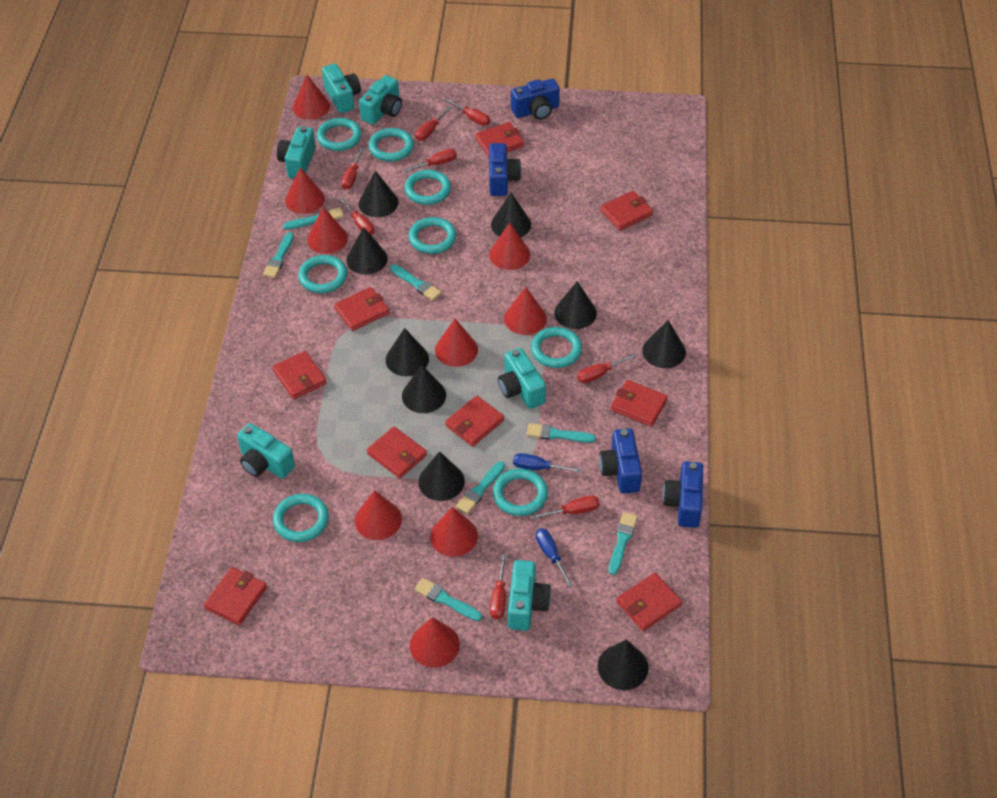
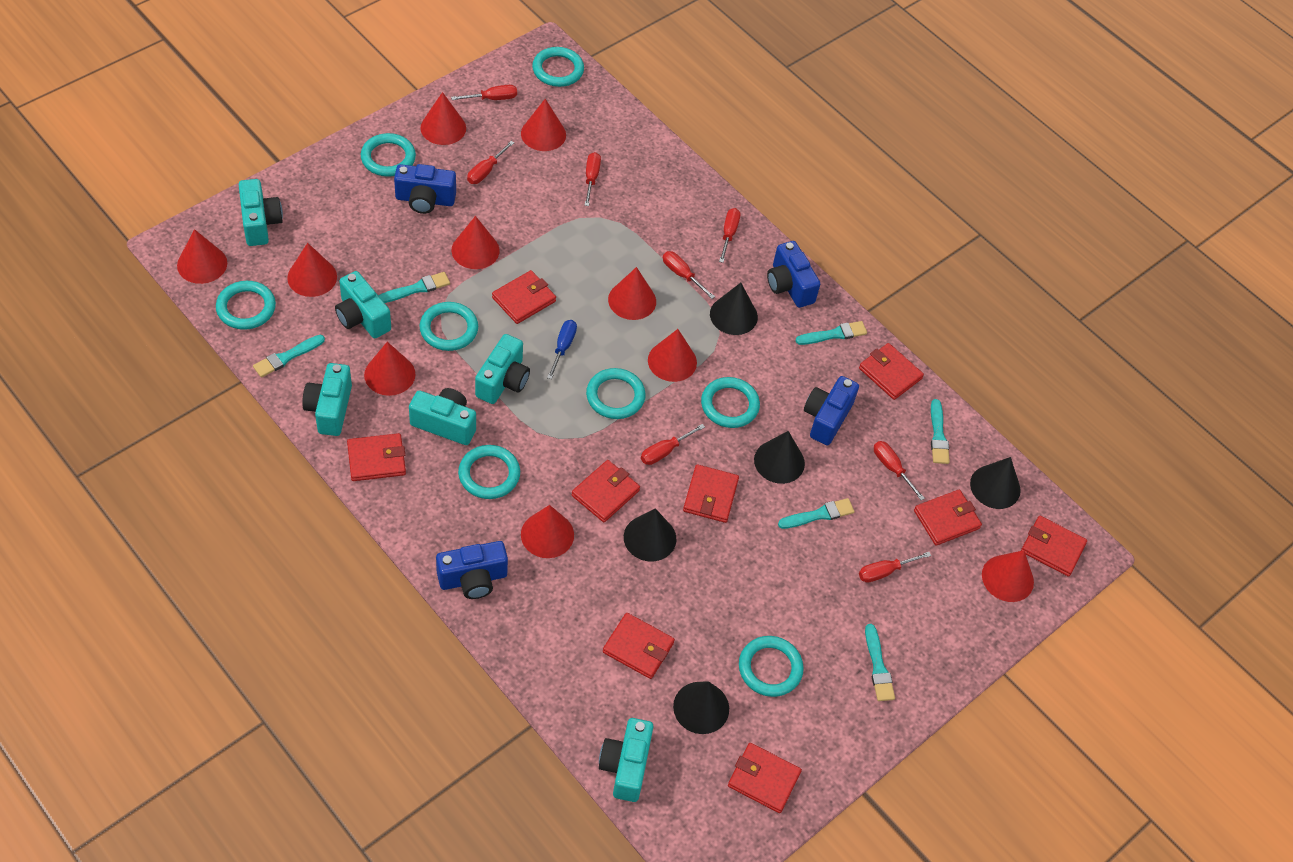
black cone: [347,227,388,274] [359,171,398,217] [386,328,429,376] [402,365,446,413] [418,451,465,501] [491,193,531,237] [554,281,597,329] [598,639,649,690] [642,320,686,368] = 9 -> [624,508,676,561] [673,682,729,734] [710,283,758,335] [754,431,805,484] [970,457,1021,509] = 5
blue screwdriver: [513,453,581,472] [536,528,573,587] = 2 -> [547,320,577,379] = 1
red cone: [285,168,325,214] [293,75,330,120] [307,207,348,254] [355,490,402,540] [410,617,460,668] [430,507,478,557] [435,319,478,367] [489,223,530,270] [504,287,547,335] = 9 -> [177,229,227,284] [287,243,337,297] [364,342,415,396] [420,92,466,145] [452,216,500,269] [521,99,566,151] [521,505,574,558] [608,267,656,320] [648,329,697,382] [982,550,1034,602] = 10
turquoise brush: [263,232,294,278] [283,207,344,230] [390,264,441,301] [414,578,482,621] [456,461,505,514] [527,423,596,443] [609,512,638,575] = 7 -> [253,335,325,377] [378,272,450,303] [778,498,855,529] [796,321,867,345] [865,624,895,701] [931,399,950,464] = 6

